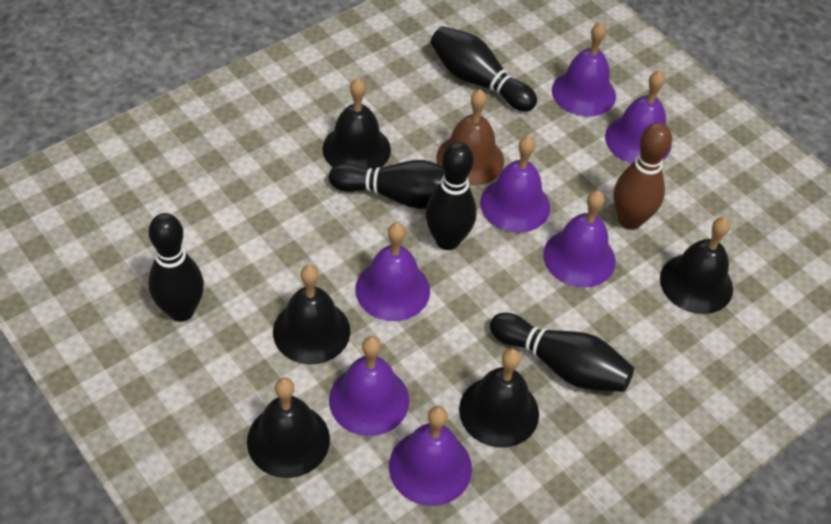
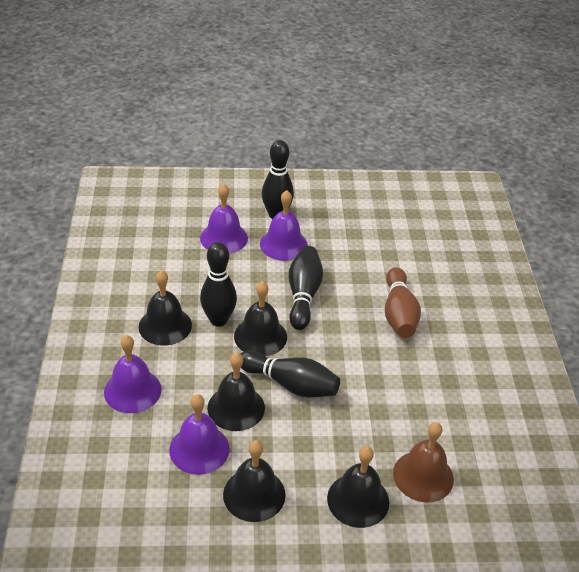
black bowling pin: [148,213,204,322] [329,160,444,209] [426,142,477,250] [430,26,537,112] [490,313,634,392] = 5 -> [200,242,237,327] [241,350,340,398] [262,140,294,219] [289,246,323,330] = 4
purple bell: [329,336,409,436] [355,223,430,321] [389,406,472,506] [480,136,550,233] [543,190,616,288] [552,22,616,117] [605,70,672,164] = 7 -> [104,335,161,413] [169,394,230,475] [200,184,248,254] [260,190,308,261] = 4

